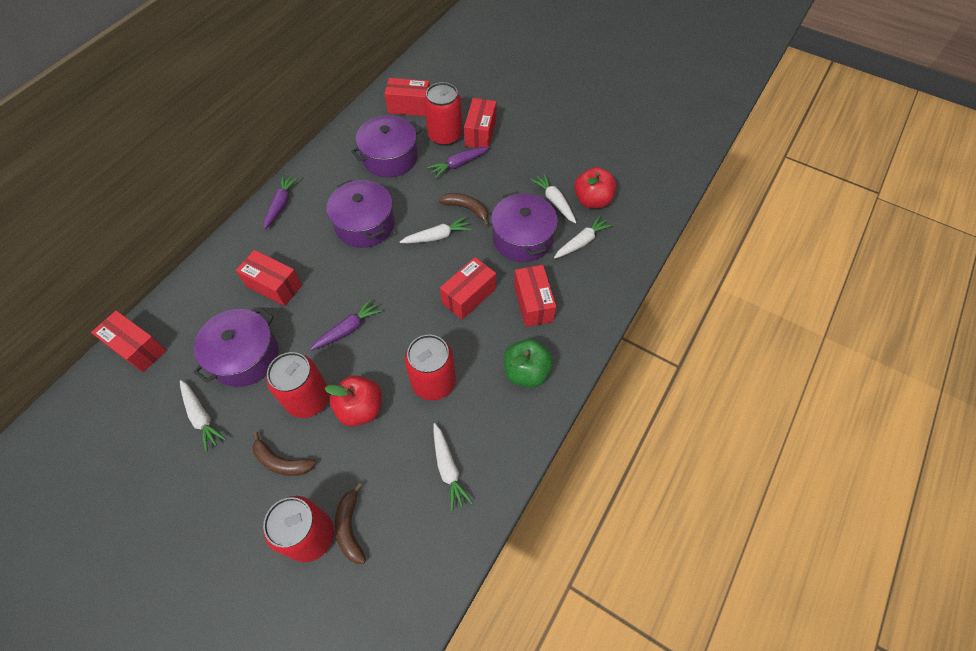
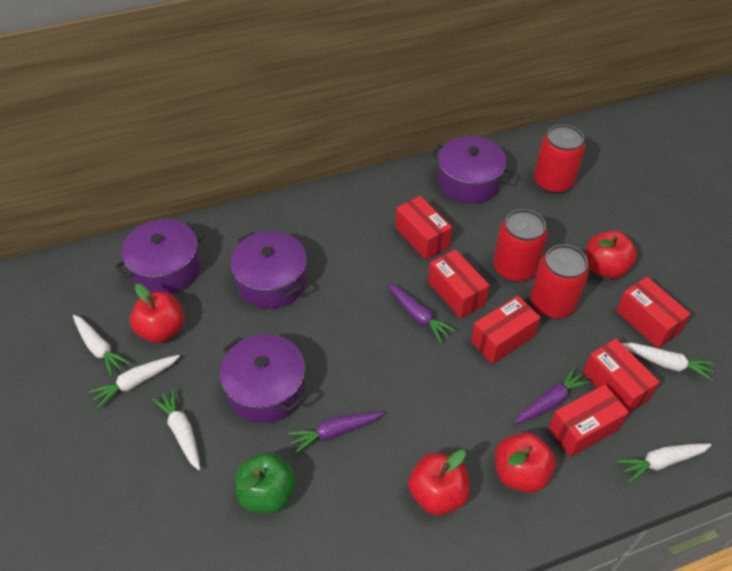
brown banana: [252,432,316,476] [335,483,366,564] [439,193,489,226] = 3 -> none = 0
red apple: [324,375,382,426] [574,167,616,208] = 2 -> [130,283,184,343] [408,450,470,515] [495,432,556,493] [586,231,637,278] = 4
red can: [263,496,334,562] [267,352,330,418] [405,335,456,400] [424,82,462,146] = 4 -> [493,209,547,282] [530,244,589,319] [534,124,585,194] = 3

